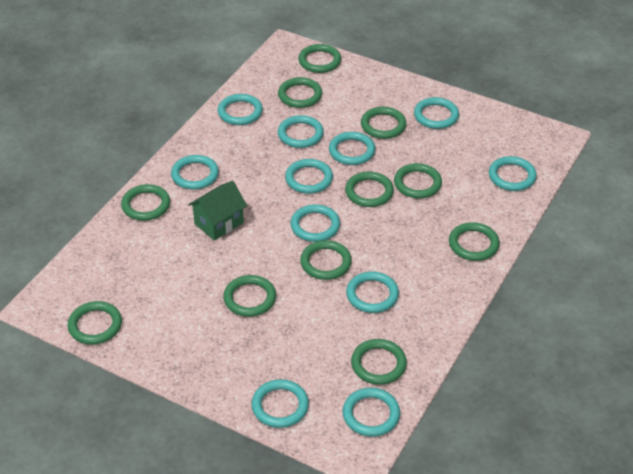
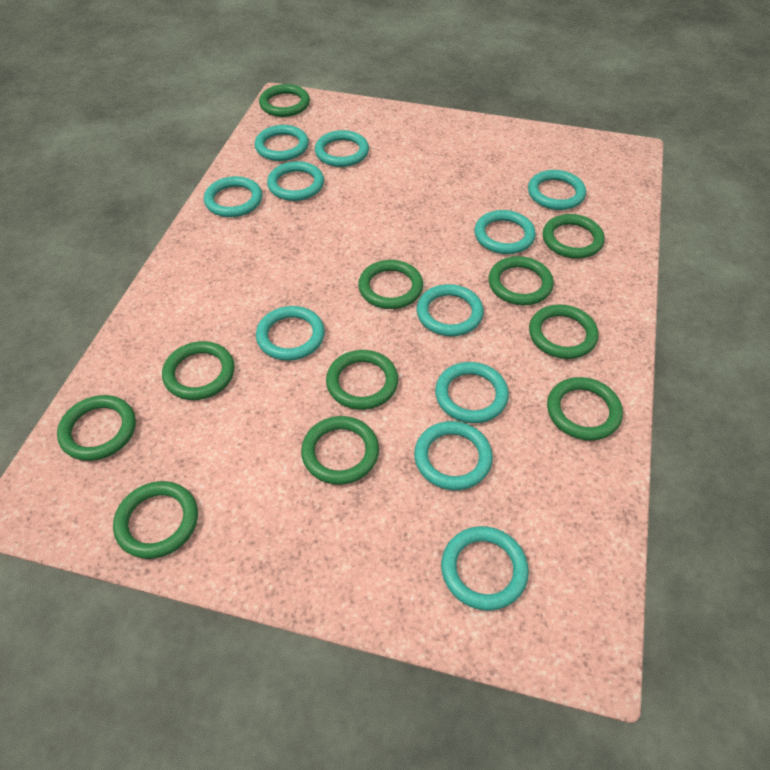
green house: [188,181,247,241] = 1 -> none = 0

